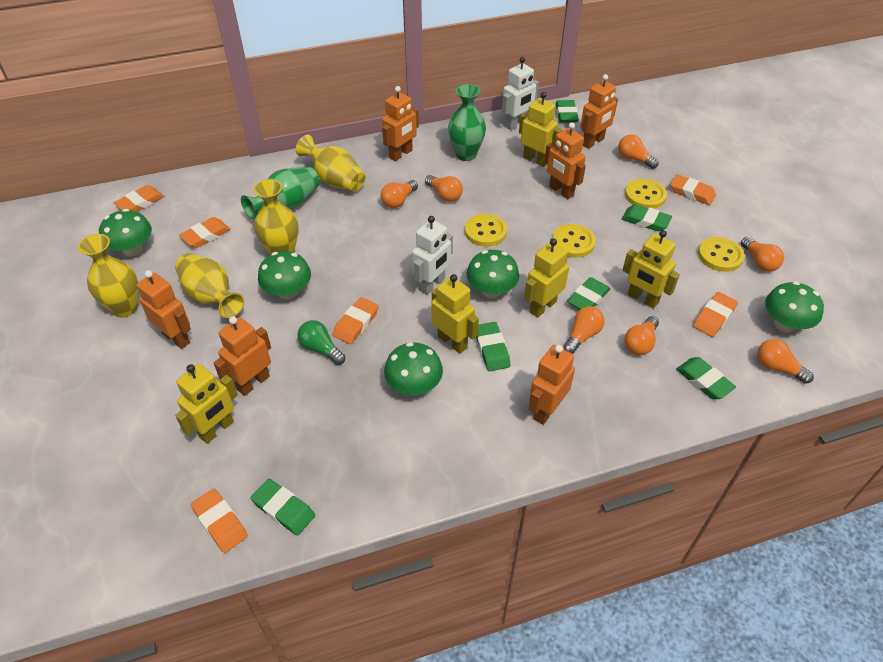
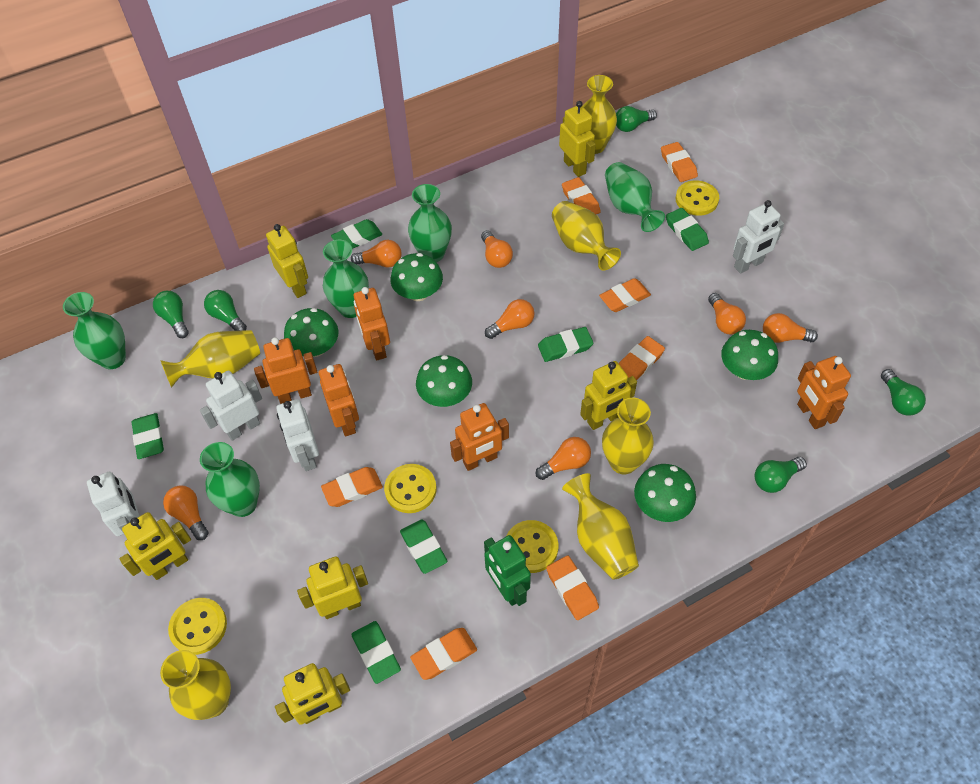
green light bulb: [297,320,345,365] = 1 -> [153,291,189,338] [204,290,247,331] [616,106,657,132] [755,457,807,493] [881,369,926,416] = 5
green robot: none = 0 -> [484,535,531,606] = 1
green vase: [241,167,320,219] [448,84,486,161] = 2 -> [63,292,126,369] [200,442,260,517] [323,240,369,318] [408,184,452,262] [605,162,665,232] = 5
orange eraser: [114,185,164,212] [179,217,231,248] [191,489,248,553] [333,297,379,344] [670,174,716,205] [693,292,738,337] = 6 -> [321,467,383,507] [410,628,477,680] [546,555,599,620] [562,177,601,214] [599,278,651,312] [619,336,665,380] [661,142,698,182] = 7
orange robot: [136,270,191,349] [214,316,271,396] [382,86,419,161] [529,345,575,425] [544,123,586,199] [580,74,618,149] = 6 -> [254,337,317,404] [319,364,359,436] [354,287,390,361] [450,403,509,471] [797,356,851,429] = 5
white robot: [412,216,453,295] [502,57,539,130] = 2 -> [87,472,140,536] [200,371,262,441] [276,399,319,471] [733,200,784,274] = 4
yellow robot: [175,364,238,444] [431,274,479,354] [519,92,562,167] [524,238,569,318] [623,230,680,309] = 5 -> [119,512,191,580] [266,224,308,298] [275,663,350,725] [297,556,368,619] [559,101,596,177] [580,361,637,430] = 6
yellow vase: [78,234,138,318] [175,253,244,318] [254,179,298,255] [296,135,365,192] = 4 -> [160,330,260,388] [160,650,231,720] [552,201,621,271] [562,473,639,580] [582,75,617,154] [602,398,654,474] = 6

